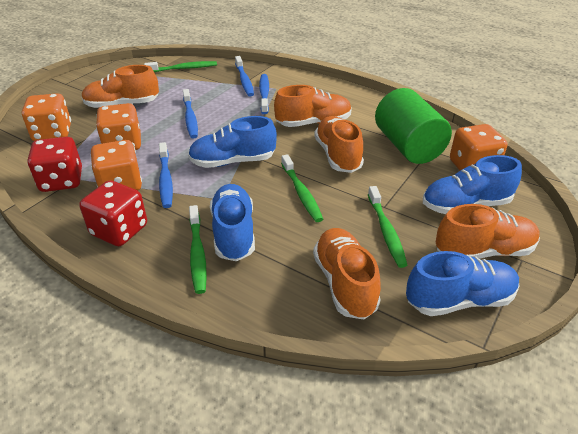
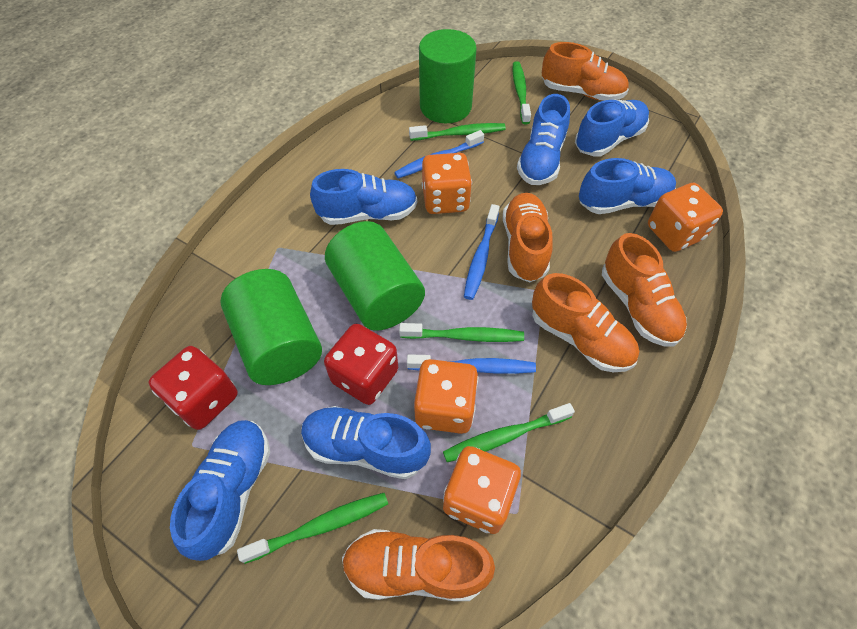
blue shoe: [188,116,277,168] [210,184,255,261] [406,251,520,316] [423,155,522,214] = 4 -> [170,420,270,561] [301,406,431,479] [310,169,417,225] [517,94,570,185] [575,100,649,157] [579,158,676,214] = 6
blue toothbrush: [159,142,173,208] [183,89,198,138] [235,56,254,96] [259,74,269,114] = 4 -> [394,130,484,179] [407,354,536,374] [464,204,500,300] = 3
green cylinder: [375,88,452,164] = 1 -> [220,269,322,385] [325,221,425,331] [419,29,477,123] = 3
green toothbrush: [144,61,217,72] [189,205,207,294] [281,154,323,222] [368,186,407,268] = 4 -> [237,493,388,564] [399,323,524,342] [409,123,506,141] [443,403,575,462] [513,61,531,124] = 5

